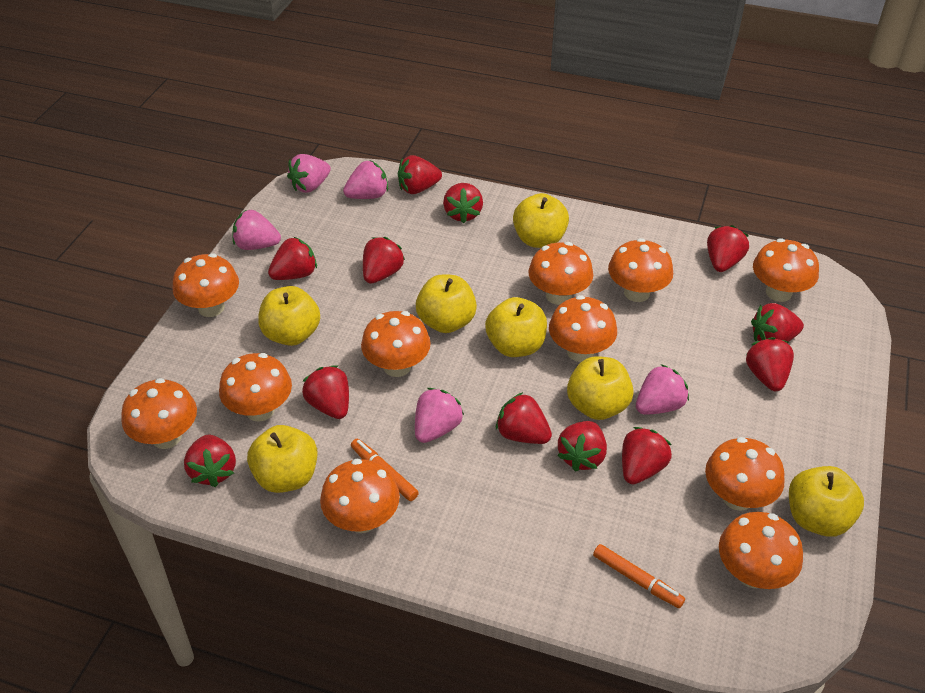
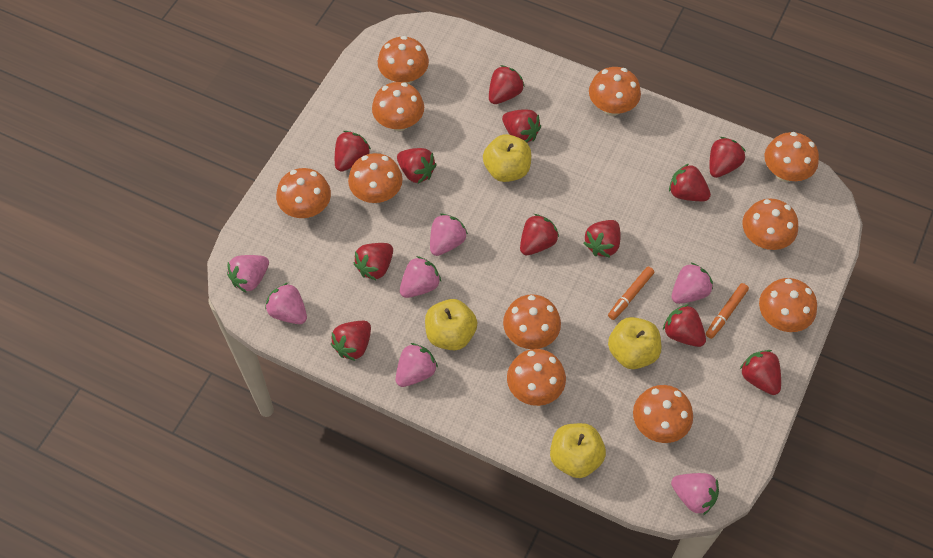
pink strawberry: [232,209,281,250] [287,154,331,193] [343,160,388,199] [415,388,464,443] [636,364,689,415] = 5 -> [227,255,269,293] [265,282,307,324] [396,343,438,387] [400,256,441,298] [430,214,468,256] [671,473,719,515] [672,262,713,304] = 7
yellow apple: [247,425,317,493] [258,286,320,346] [416,274,477,333] [485,297,547,357] [513,193,569,248] [567,356,634,420] [789,466,864,537] = 7 -> [425,299,477,350] [483,134,531,182] [550,423,606,478] [608,317,661,369] = 4

